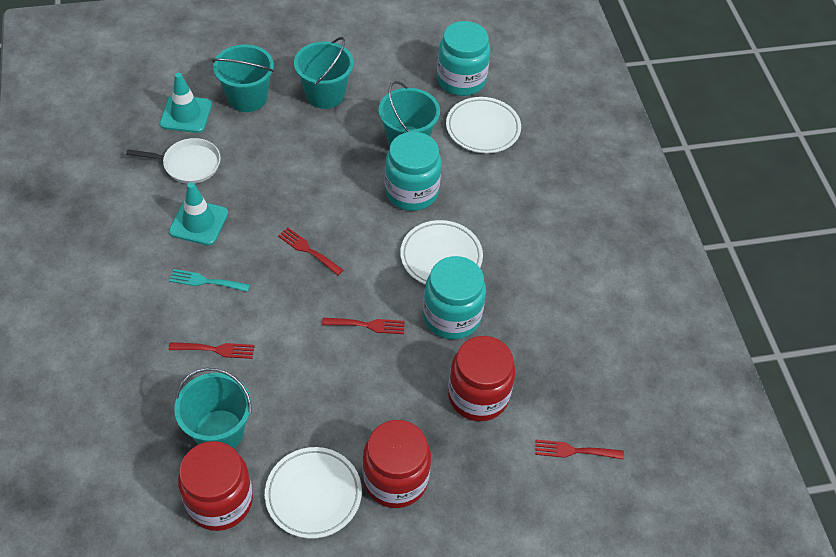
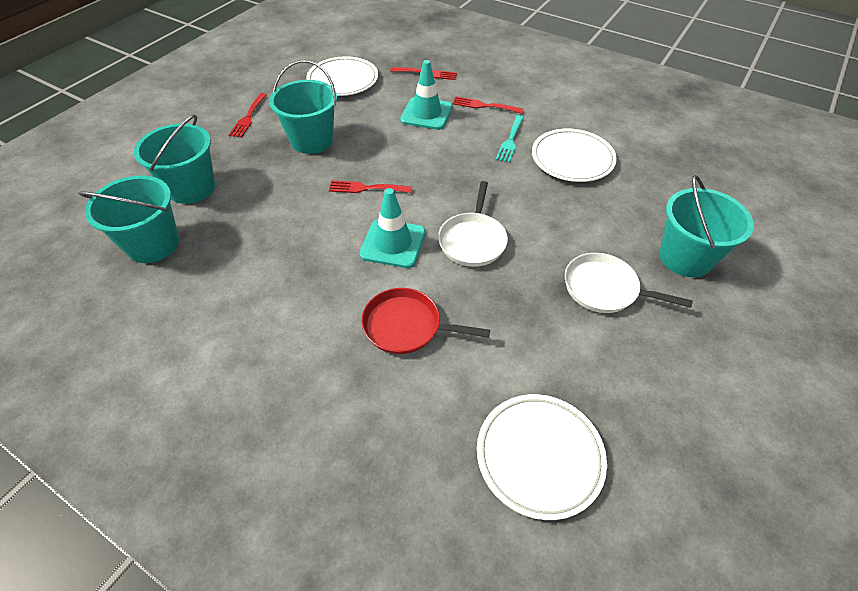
red jar: [178,441,253,531] [363,420,431,508] [448,336,515,421] = 3 -> none = 0
red pan: none = 0 -> [361,288,490,354] = 1
turquoise jar: [385,132,441,211] [423,256,486,339] [437,21,490,96] = 3 -> none = 0
white pan: [126,138,221,184] = 1 -> [438,181,508,267] [565,253,693,313] = 2

